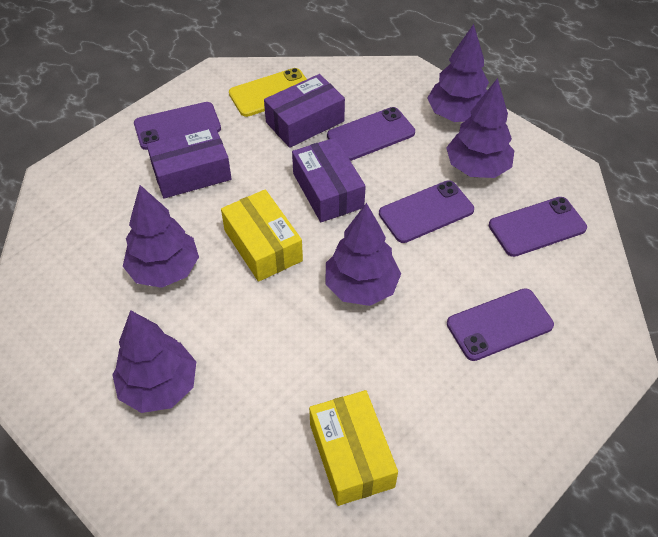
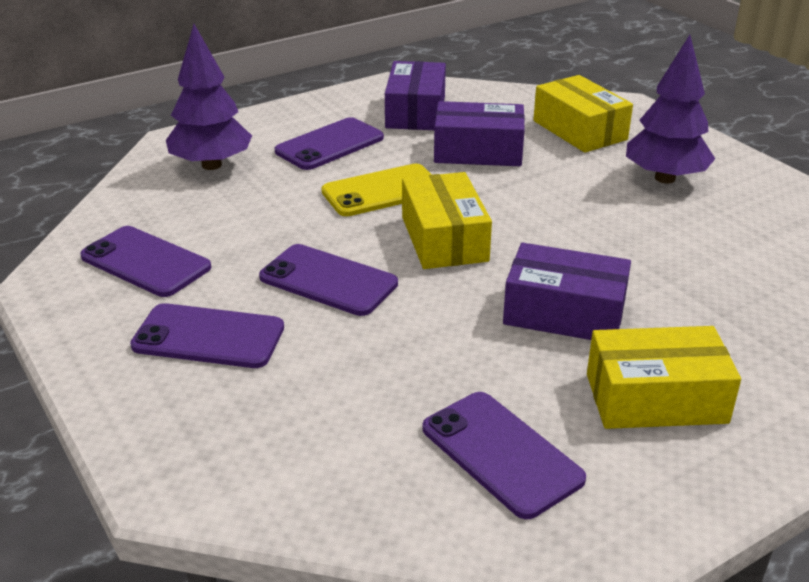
purple tree: [112,310,196,413] [123,185,199,288] [325,203,401,306] [427,24,489,122] [446,78,514,178] = 5 -> [166,24,252,170] [626,35,715,183] = 2
yellow box: [221,189,303,282] [309,390,398,506] = 2 -> [402,172,492,269] [533,75,633,153] [587,326,741,429] = 3

